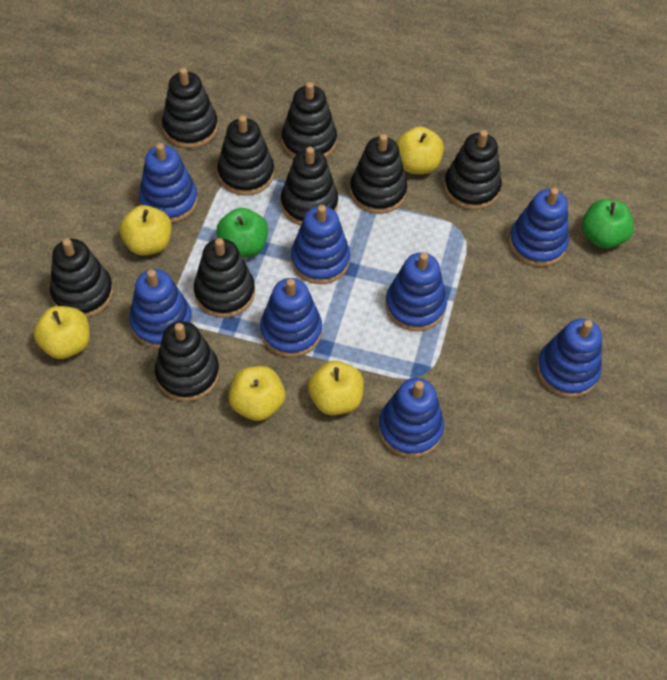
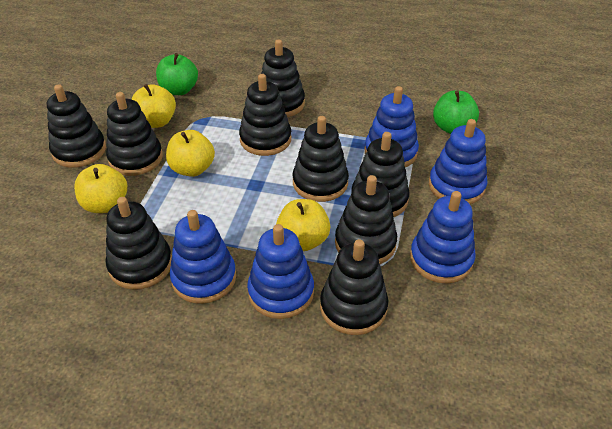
blue stacking toy: [129,269,193,349] [139,143,198,223] [260,278,322,357] [291,205,350,284] [378,378,444,458] [385,252,447,331] [509,188,569,267] [537,318,602,398] = 8 -> [170,210,236,304] [247,224,314,319] [365,86,419,167] [410,191,475,283] [429,119,488,204] = 5
yellow apple: [33,306,90,359] [120,205,172,256] [229,366,285,421] [308,361,364,415] [396,127,444,174] = 5 -> [74,164,127,213] [132,84,176,128] [166,130,215,177] [276,199,330,251] = 4

